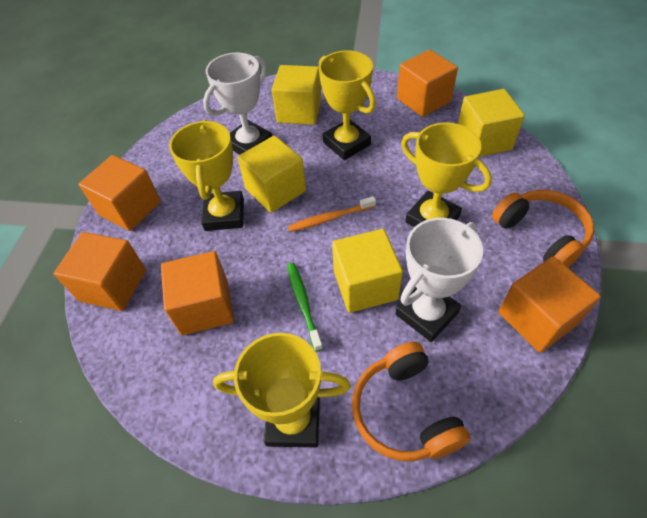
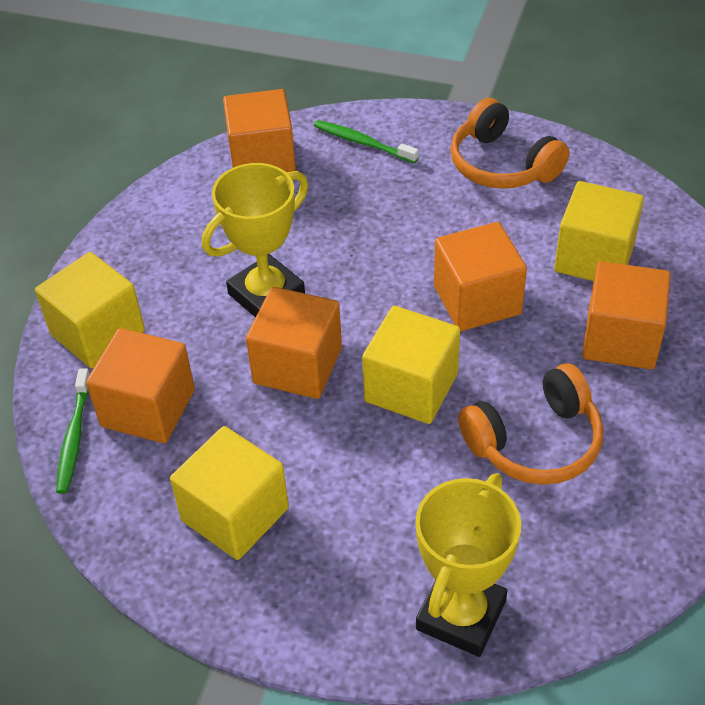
green toothbrush: [287,263,323,351] = 1 -> [56,369,90,494] [314,120,419,163] = 2
orange toothbrush: [288,196,376,232] = 1 -> none = 0
white trophy: [203,53,272,155] [396,218,483,342] = 2 -> none = 0
yellow trophy: [169,120,244,231] [213,333,350,447] [319,50,376,160] [401,122,492,227] = 4 -> [202,163,308,318] [416,473,521,657] = 2

